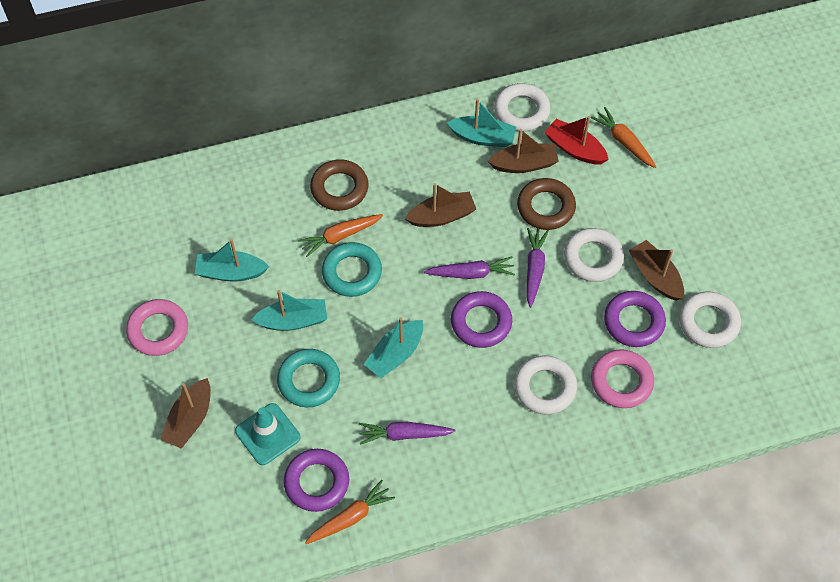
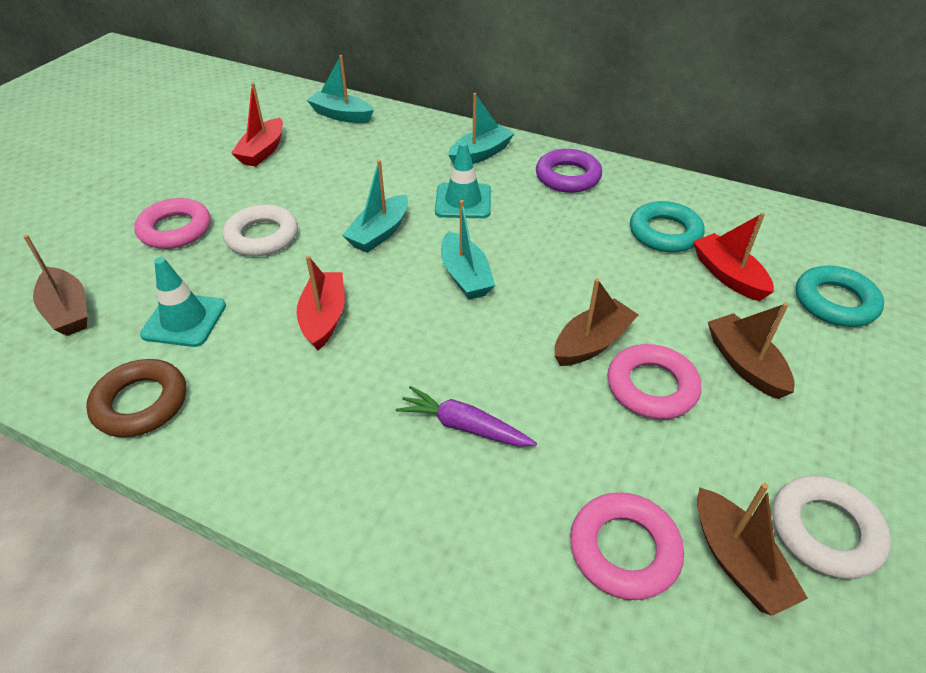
brown ring: [310,159,368,211] [517,178,576,230] = 2 -> [86,359,186,437] = 1
orange carrot: [298,214,383,257] [305,480,395,544] [590,107,656,168] = 3 -> none = 0
pink ring: [126,299,188,356] [591,349,654,408] = 2 -> [134,198,211,249] [570,492,684,600] [608,344,701,419] = 3
purple carrot: [359,422,456,445] [424,257,515,279] [526,228,549,308] = 3 -> [396,386,537,447] = 1
purple ring: [284,449,349,512] [451,291,512,348] [604,291,666,347] = 3 -> [536,149,602,193] = 1
red boat: [544,116,609,164] = 1 -> [231,83,283,167] [297,255,345,351] [693,212,774,301] = 3
turquoise traffic cone: [235,403,301,465] = 1 -> [140,257,226,347] [435,142,491,218] = 2
white ring: [494,83,551,131] [514,355,577,415] [564,228,624,282] [679,292,741,348] = 4 -> [223,205,298,256] [772,475,891,579] = 2

